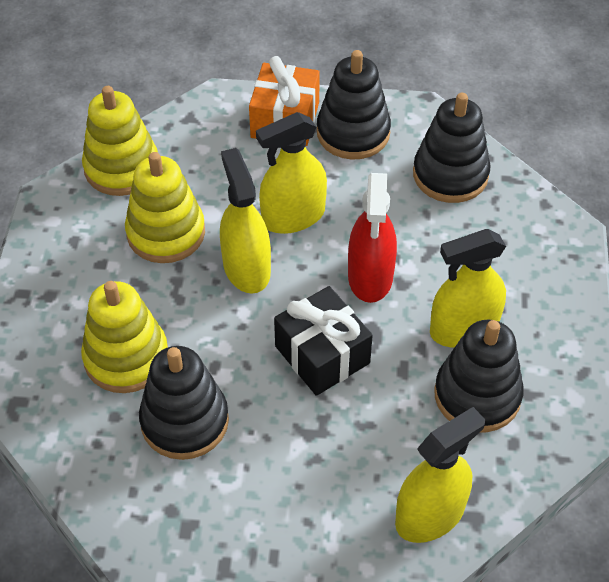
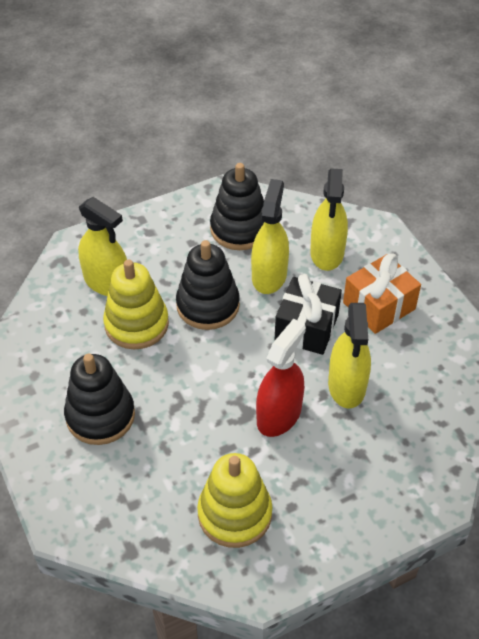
black stacking toy: [139,346,229,460] [317,50,391,159] [413,93,491,203] [434,320,524,432] = 4 -> [64,353,135,445] [176,240,240,330] [210,163,264,250] = 3
yellow stacking toy: [81,281,168,393] [82,86,158,196] [125,152,205,263] = 3 -> [103,259,169,349] [197,453,273,548] = 2

